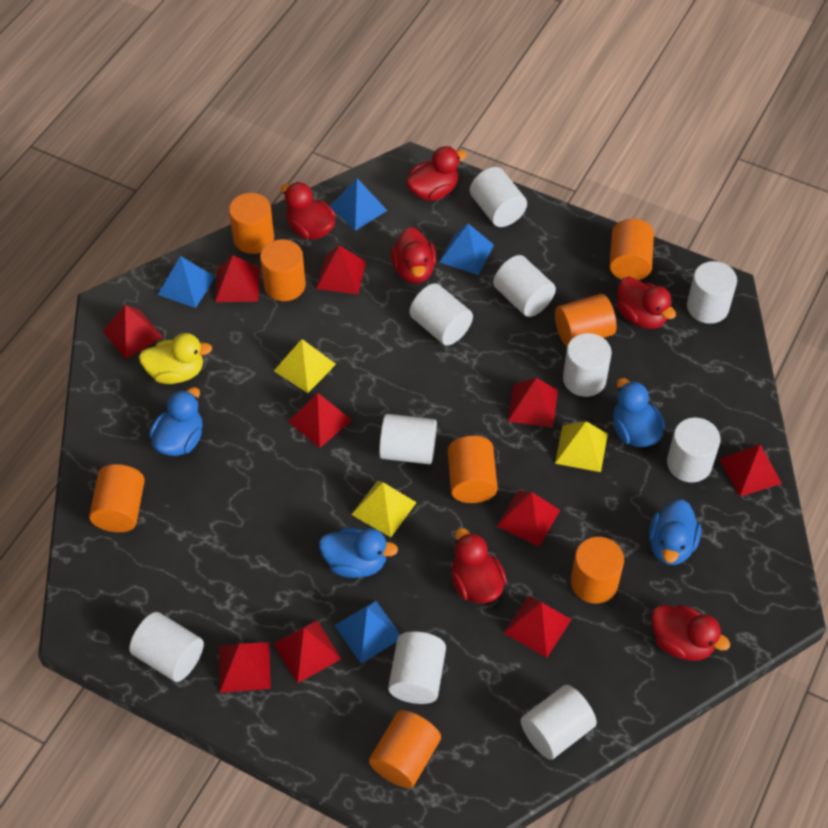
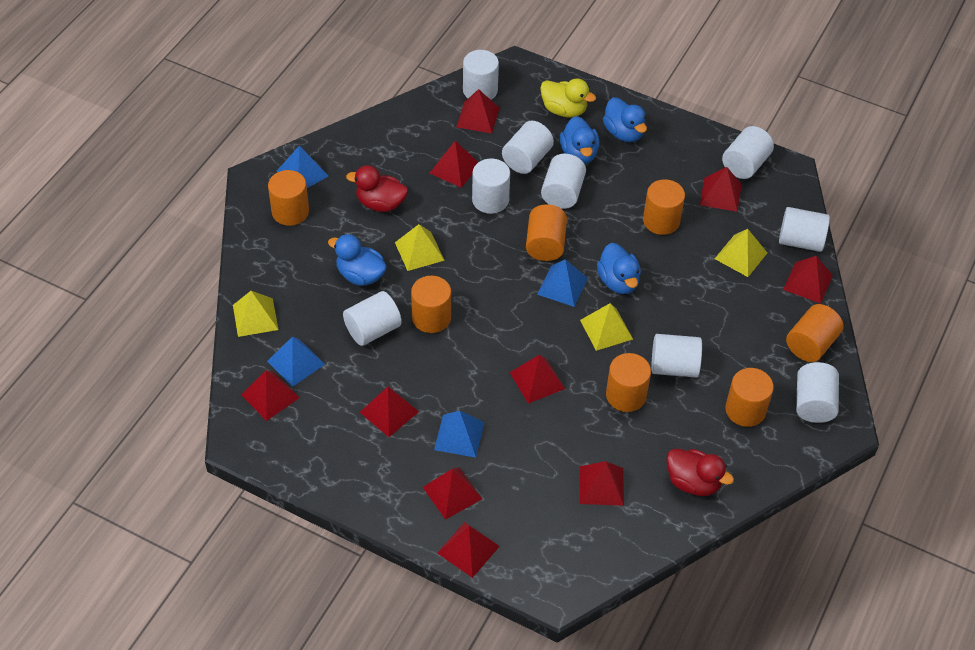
orange cylinder: [89,464,145,532] [229,193,274,254] [260,239,306,301] [369,710,441,788] [448,436,498,503] [555,294,617,347] [571,537,624,604] [610,219,654,280] = 8 -> [268,170,309,226] [411,276,451,333] [526,204,567,261] [606,353,651,412] [643,179,685,235] [725,368,774,427] [786,304,844,362] = 7
red duck: [280,182,335,240] [391,227,436,284] [406,146,466,201] [451,528,507,603] [617,277,676,329] [651,605,730,661] = 6 -> [346,165,408,212] [666,449,734,496] = 2
white cylinder: [129,612,204,682] [379,414,437,464] [388,631,446,704] [410,283,473,346] [470,167,527,227] [493,255,556,317] [521,685,597,760] [563,333,612,397] [667,417,721,483] [687,261,737,324] = 10 -> [343,291,402,346] [463,50,499,100] [472,159,510,214] [502,121,554,174] [541,154,586,209] [651,334,702,378] [722,126,774,179] [779,207,830,252] [796,362,839,423] = 9
yellow pyramid: [274,339,336,393] [351,481,417,537] [555,421,608,472] = 3 -> [233,291,279,337] [395,224,445,271] [580,303,633,351] [715,229,767,277] = 4

